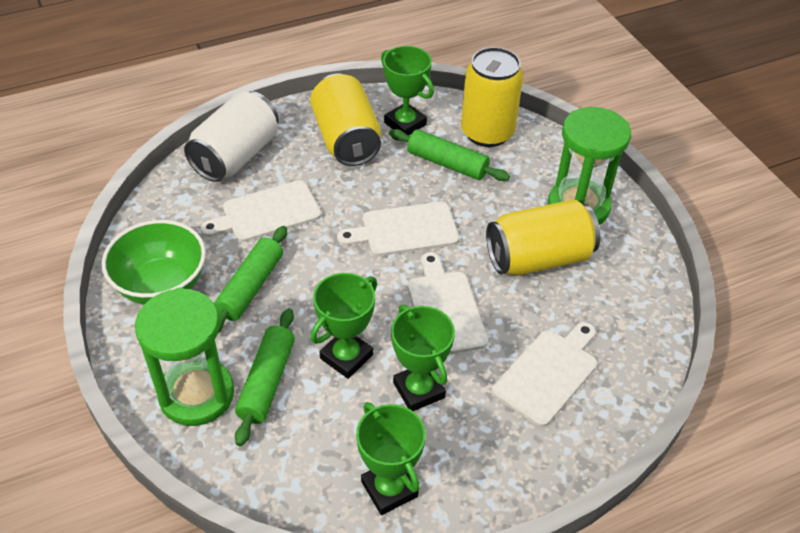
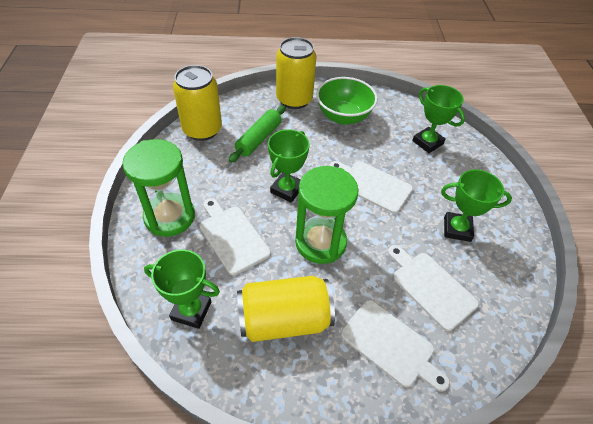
green rolling pin: [214,226,287,333] [235,308,295,446] [389,129,510,181] = 3 -> [229,105,286,163] = 1
white can: [184,91,279,182] = 1 -> none = 0

